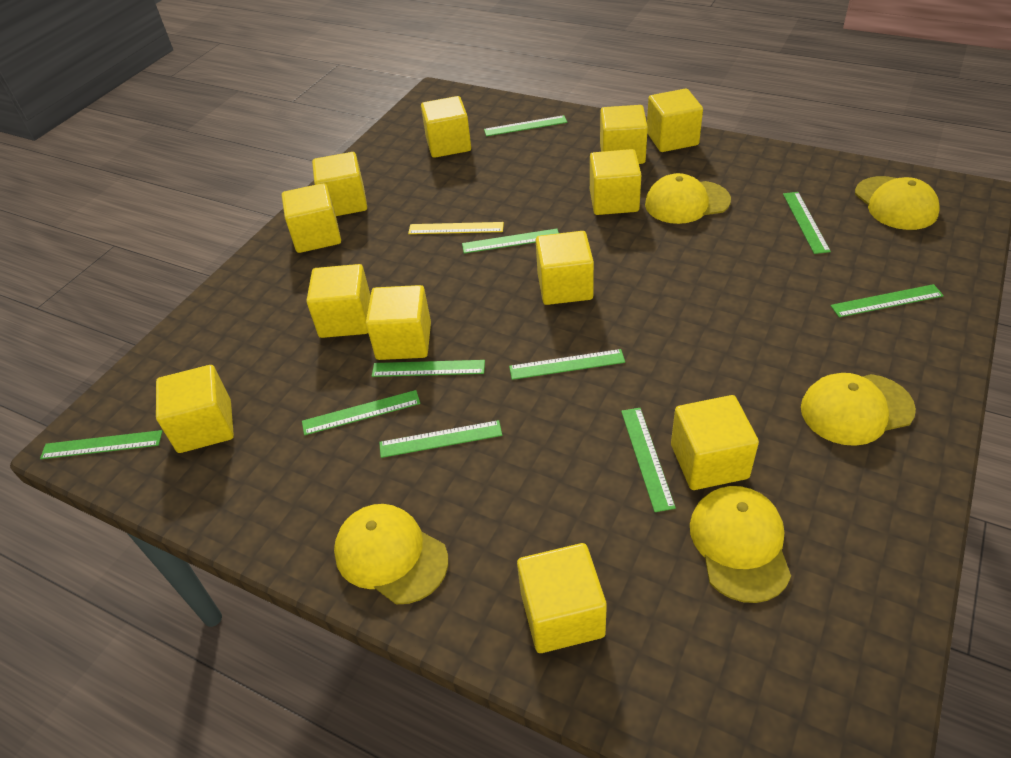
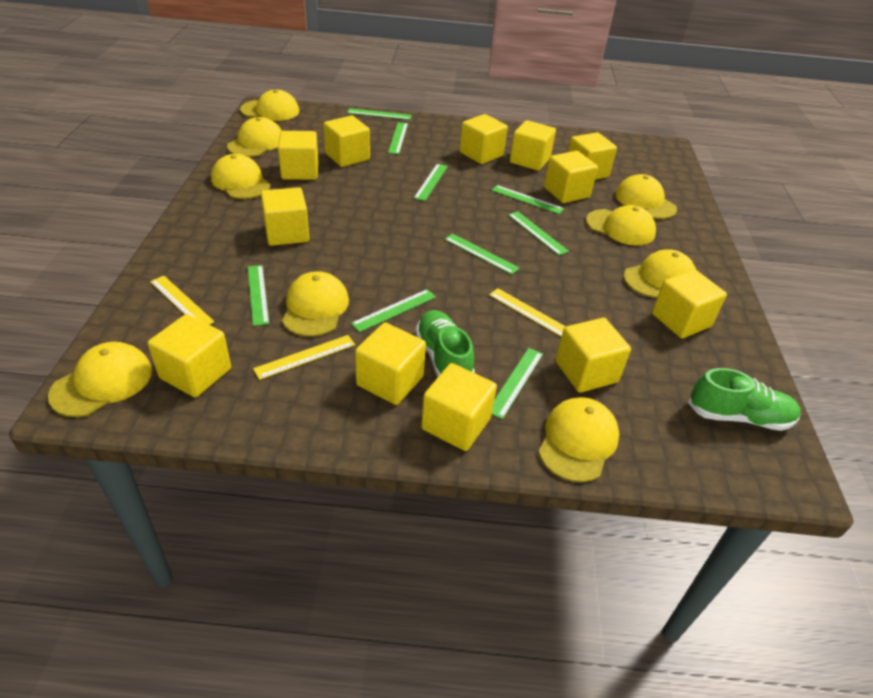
green ruler: [40,430,162,459] [302,390,420,435] [372,360,485,377] [379,420,502,458] [462,229,559,253] [484,115,567,136] [509,349,625,380] [621,408,676,512] [783,192,831,254] [830,284,944,317] = 10 -> [248,265,269,326] [347,108,412,120] [351,289,436,332] [388,122,408,154] [414,164,448,201] [445,234,520,274] [491,185,564,214] [492,348,543,419] [508,211,569,255] = 9
green shoe: none = 0 -> [415,310,475,377] [688,368,801,431] = 2
yellow cap: [334,504,448,604] [645,173,731,224] [690,486,791,603] [801,373,916,446] [855,176,940,230] = 5 -> [48,342,152,417] [211,154,271,199] [227,117,282,157] [240,90,299,121] [282,271,349,337] [538,397,619,482] [586,205,656,246] [615,174,677,219] [624,250,696,298] = 9
yellow ruler: [408,222,504,234] = 1 -> [150,276,215,325] [253,335,355,380] [489,288,566,337] = 3

